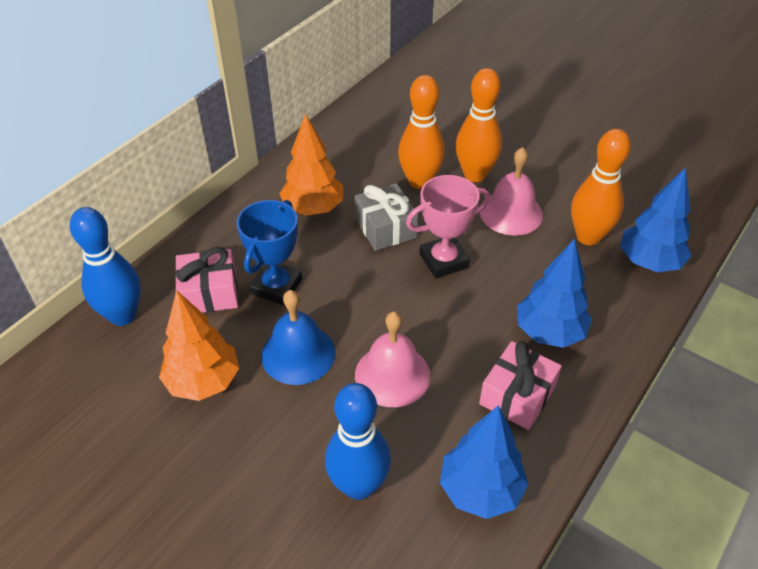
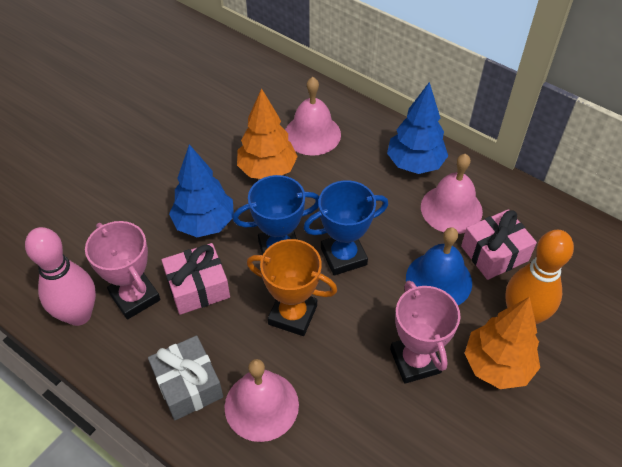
blue bowling pin: [70,207,141,326] [325,383,391,500] = 2 -> none = 0
blue tree: [440,405,529,519] [517,239,592,348] [620,167,691,272] = 3 -> [169,144,234,237] [387,82,448,174] = 2
blue trophy: [237,200,302,306] = 1 -> [233,175,319,255] [303,180,388,275] = 2
orange bowling pin: [398,75,445,189] [455,68,502,182] [571,129,631,246] = 3 -> [505,230,574,324] = 1
orange trophy: none = 0 -> [247,239,337,336] = 1
pink bell: [355,311,430,407] [480,147,543,236] = 2 -> [225,359,299,442] [285,77,341,156] [421,154,483,234] = 3
pink bowling pin: none = 0 -> [25,227,96,326] = 1
pink trophy: [406,175,490,278] = 1 -> [85,221,161,319] [390,281,461,384] = 2

